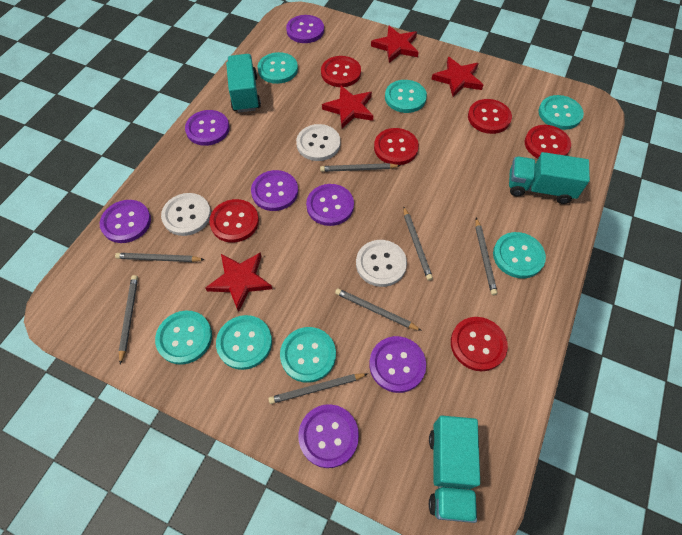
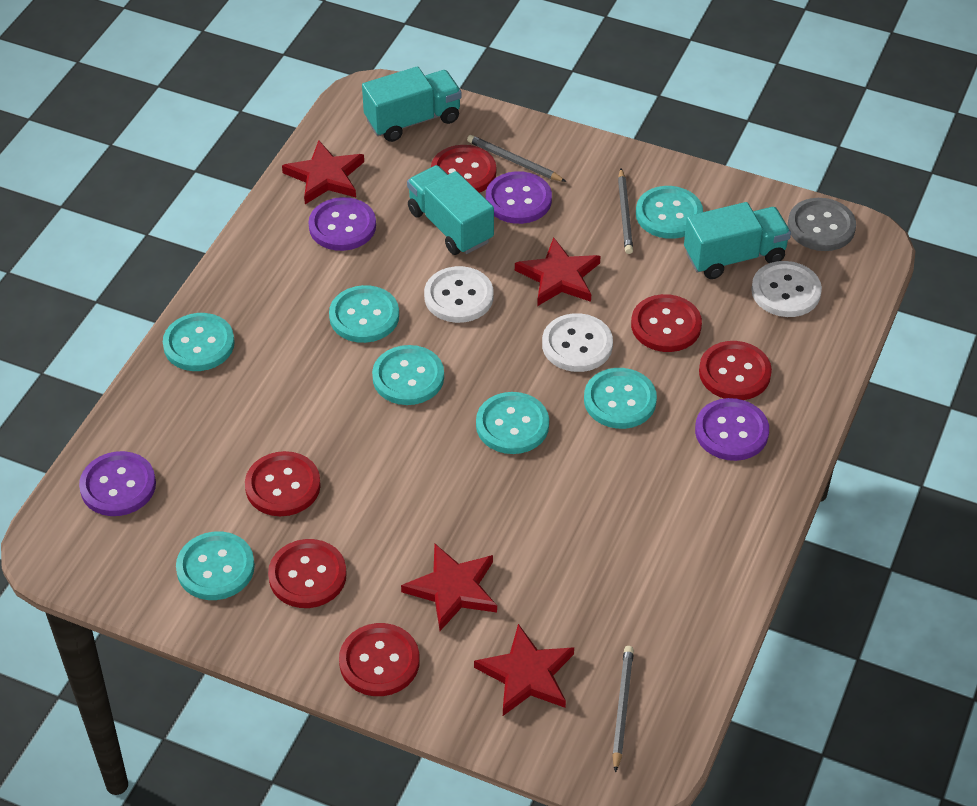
grey button: none = 0 -> [788,198,856,251] = 1
grey pencil: [115,253,205,262] [119,275,138,365] [268,373,367,404] [320,163,400,172] [335,288,422,331] [403,206,433,281] [476,218,497,295] = 7 -> [467,135,566,182] [612,646,634,773] [618,168,633,254] = 3
purple button: [100,200,151,243] [185,110,230,146] [251,170,298,211] [286,15,324,43] [298,404,359,468] [306,184,354,226] [369,336,426,393] = 7 -> [79,451,156,516] [308,197,376,251] [486,171,552,224] [695,398,769,461] = 4

